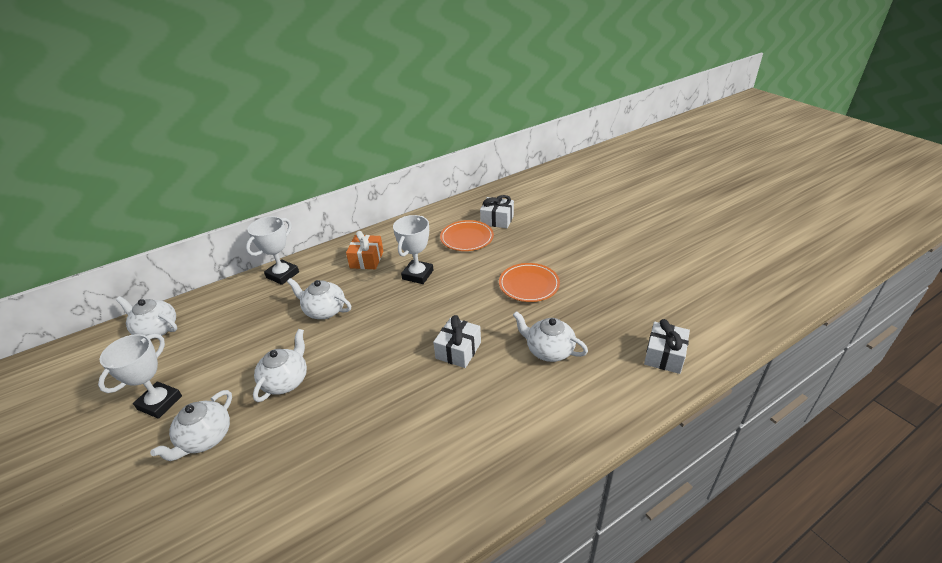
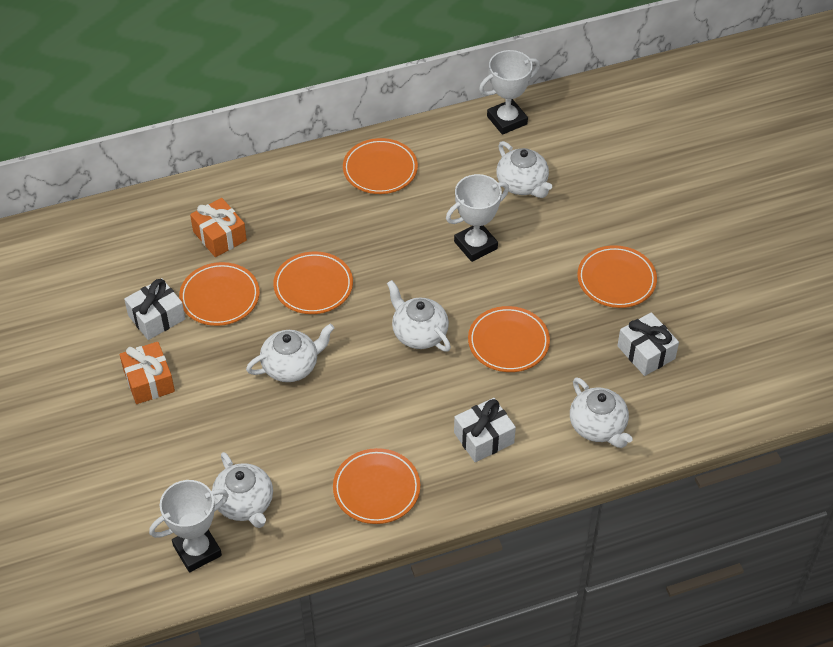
orange gift: [346,231,384,269] = 1 -> [120,342,175,404] [190,198,247,257] = 2
orange plate: [440,220,494,251] [499,263,560,302] = 2 -> [179,262,260,326] [273,251,353,314] [333,448,420,524] [343,138,418,194] [468,306,550,372] [577,245,657,308] = 6

